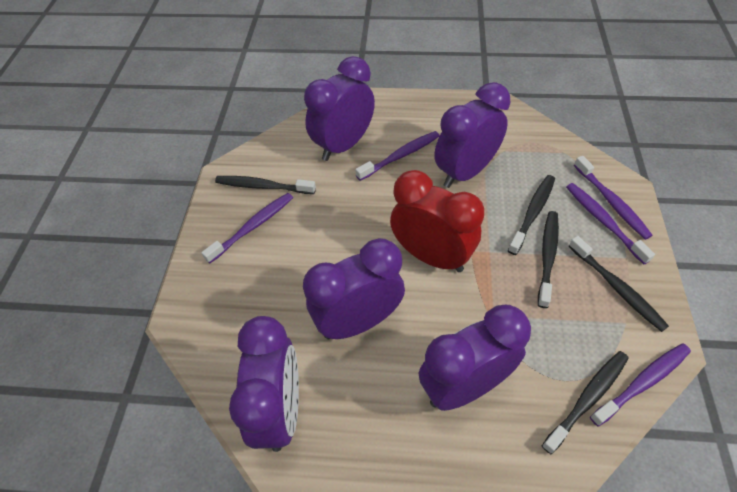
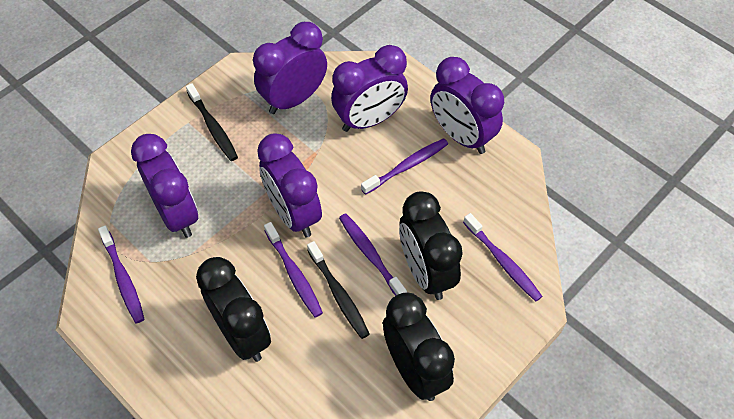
black clock: none = 0 -> [196,257,271,362] [383,293,455,401] [399,191,463,300] = 3
black toothbrush: [215,176,316,194] [508,175,555,255] [538,211,559,308] [542,351,629,455] [569,236,669,332] = 5 -> [186,83,238,161] [307,241,370,339] = 2
red clock: [390,170,484,272] = 1 -> none = 0

